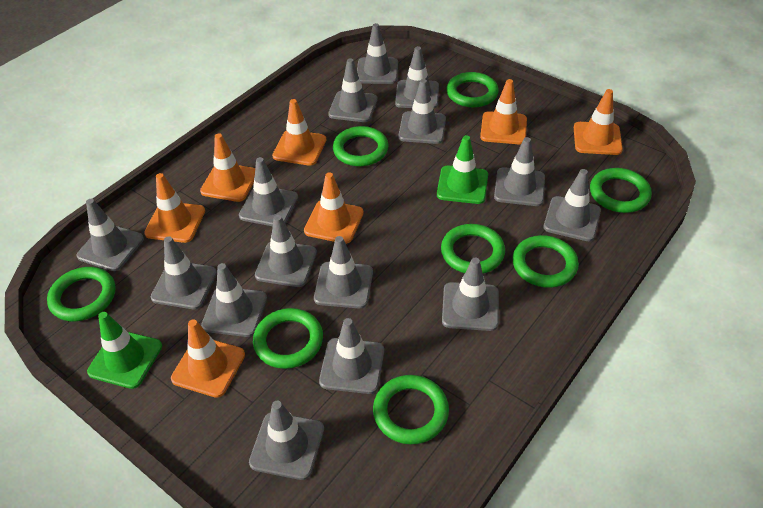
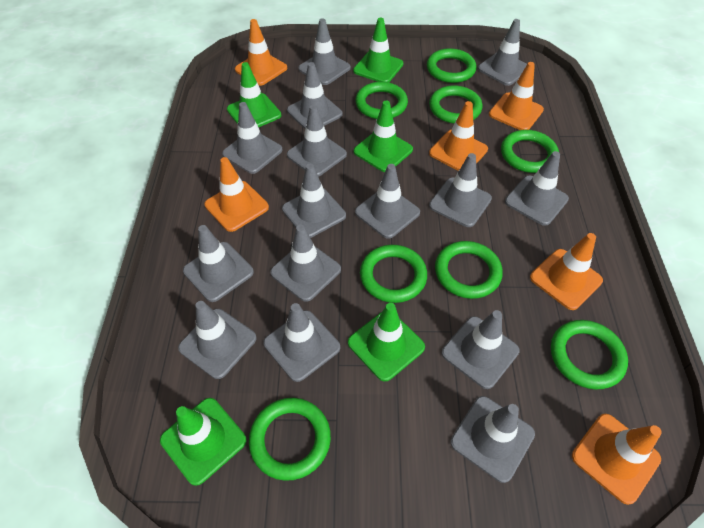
green traffic cone: [87,312,162,389] [437,135,488,204] = 2 -> [160,398,246,486] [227,62,281,127] [348,303,425,382] [353,17,403,82] [354,101,413,172] = 5
orange traffic cone: [144,173,205,243] [171,319,245,398] [200,133,255,202] [272,99,326,166] [304,172,364,244] [480,79,527,144] [574,89,623,155] = 7 -> [204,157,269,232] [235,19,287,86] [429,101,488,171] [489,62,544,130] [530,233,603,310] [572,414,662,505] = 6

